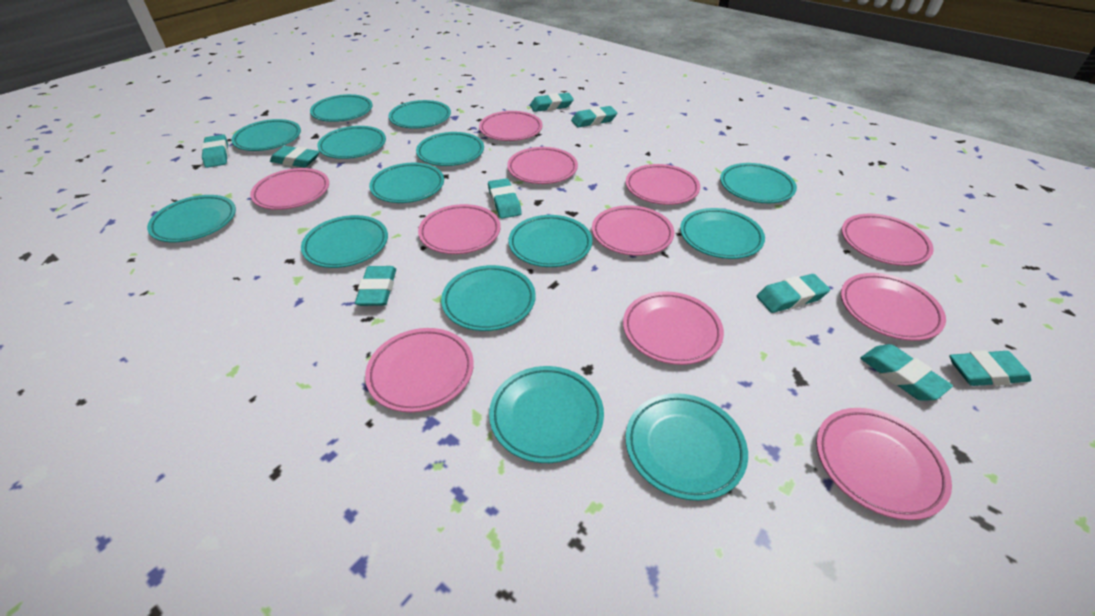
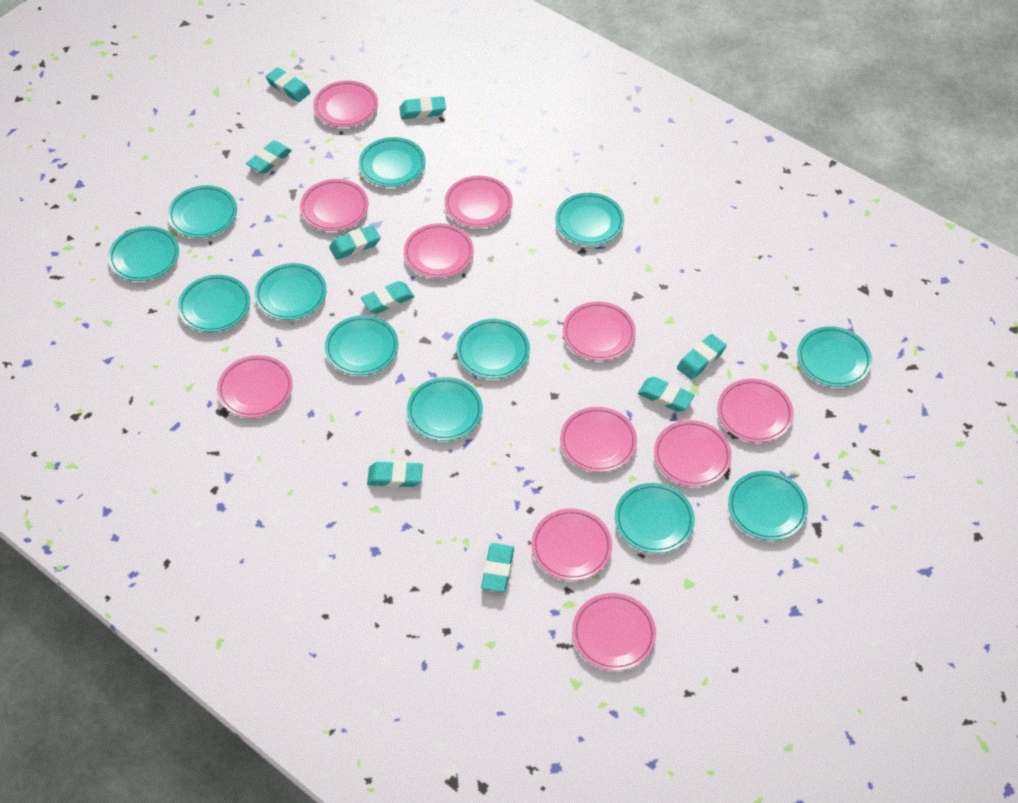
turquoise plate: [147,195,236,242] [231,119,301,151] [301,215,388,268] [310,94,373,122] [317,126,386,159] [369,163,444,203] [389,100,451,129] [416,132,484,166] [441,265,536,331] [489,366,604,463] [508,215,592,267] [626,393,748,501] [680,208,765,259] [720,163,797,204] = 14 -> [108,226,179,281] [168,185,237,238] [178,275,250,332] [255,263,327,320] [325,315,398,375] [359,137,426,187] [407,377,483,441] [456,319,530,379] [555,193,624,246] [615,483,695,553] [728,471,808,541] [797,326,872,387] = 12

